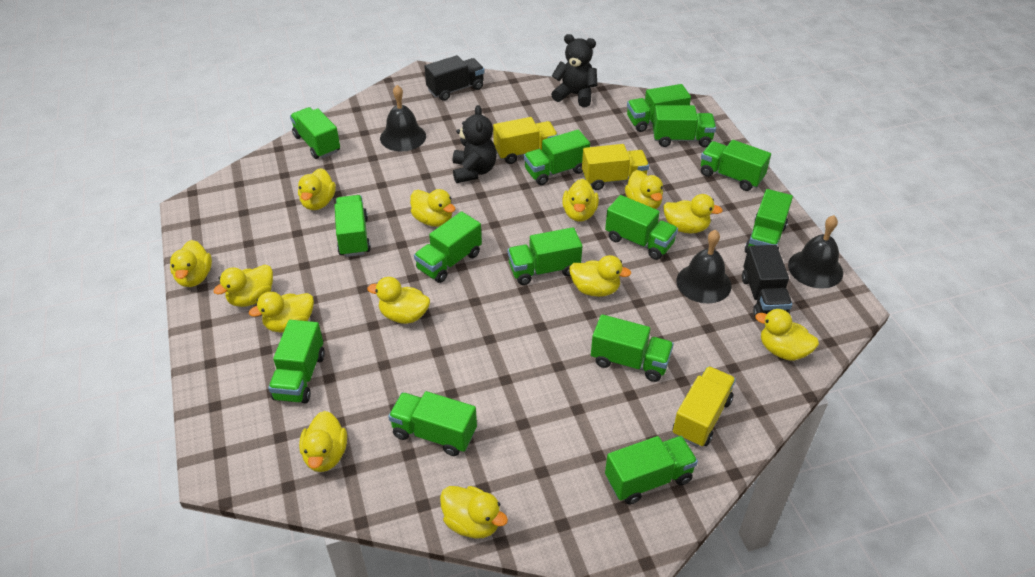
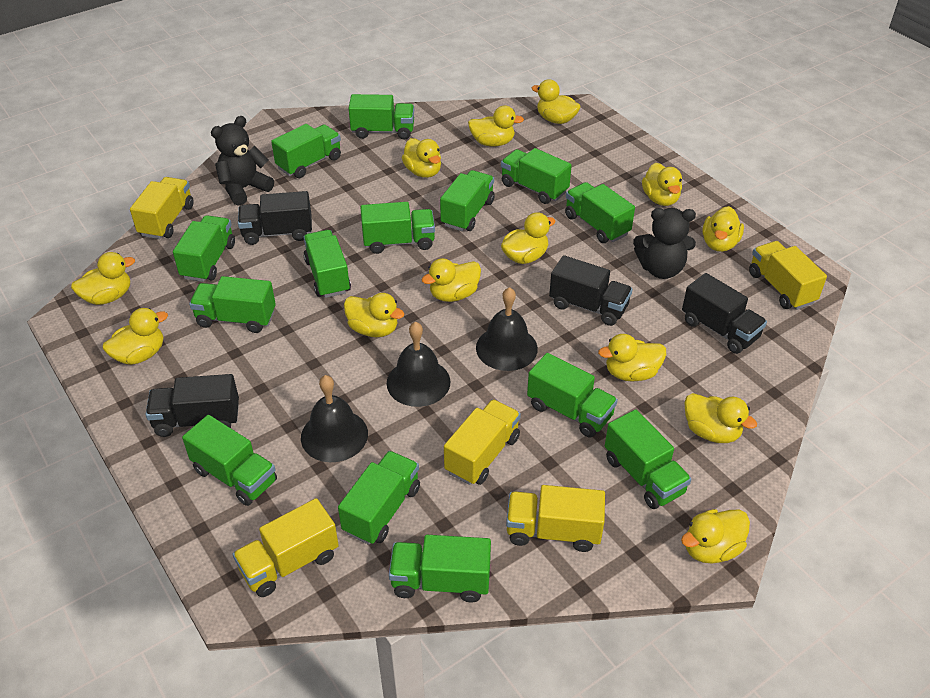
black truck: [424,55,485,101] [742,245,792,319] = 2 -> [145,374,239,437] [238,191,312,245] [549,255,633,326] [682,273,767,354] = 4
yellow truck: [493,117,558,164] [582,144,649,190] [673,366,736,447] = 3 -> [130,177,194,239] [233,498,339,597] [444,399,521,485] [506,485,605,552] [749,241,827,310] = 5

